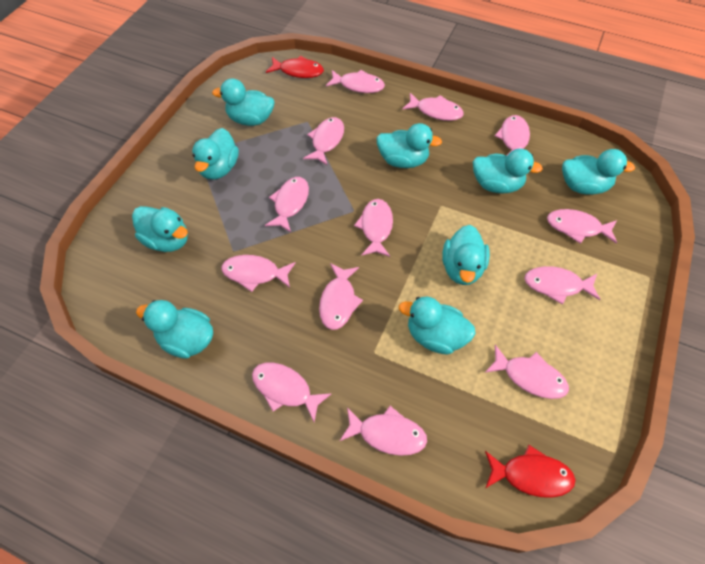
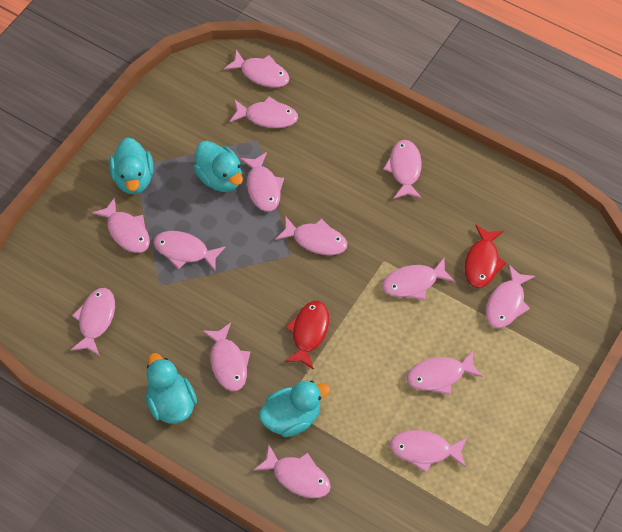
pink fish: [221,255,295,292] [252,363,332,422] [265,177,309,232] [303,117,344,166] [319,263,363,330] [326,70,385,93] [340,406,427,456] [354,199,393,257] [402,93,464,121] [485,345,569,399] [495,115,530,156] [524,266,600,305] [547,209,617,244] = 13 -> [71,288,115,356] [92,197,150,253] [153,231,226,272] [202,323,250,391] [224,50,289,88] [230,96,298,128] [240,152,284,211] [253,445,331,498] [275,216,347,255] [382,257,455,300] [383,140,422,199] [390,430,467,472] [407,350,483,395] [486,264,535,328] = 14
turquoise duck: [132,206,188,252] [136,300,213,359] [192,128,239,179] [212,79,274,126] [376,123,442,168] [399,296,476,355] [442,225,490,285] [473,149,543,194] [562,149,635,195] = 9 -> [109,137,154,194] [146,353,197,424] [194,141,243,192] [259,381,330,437] = 4

